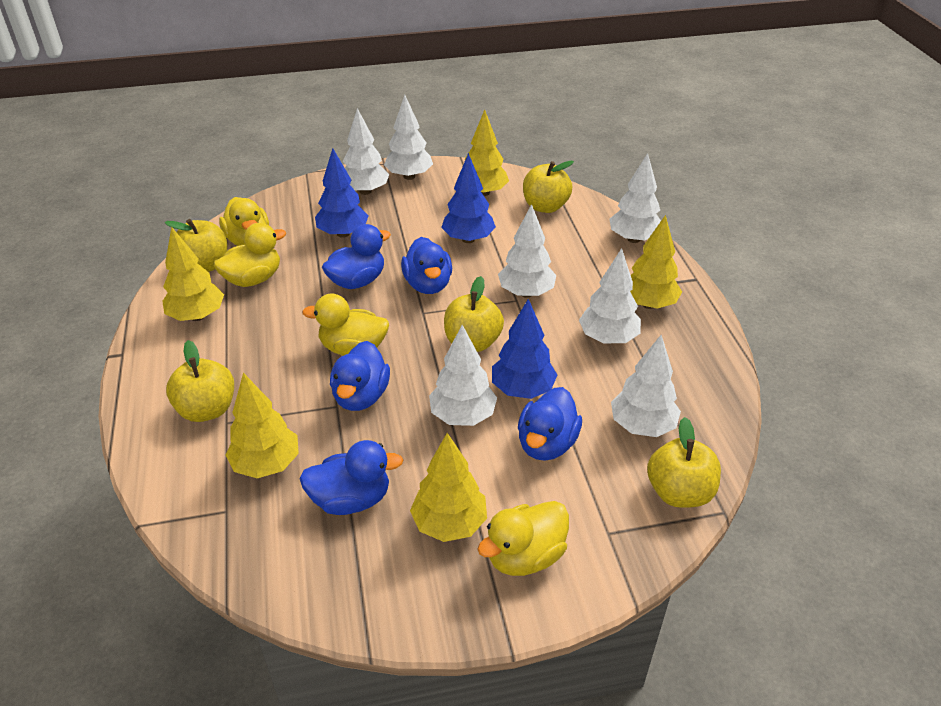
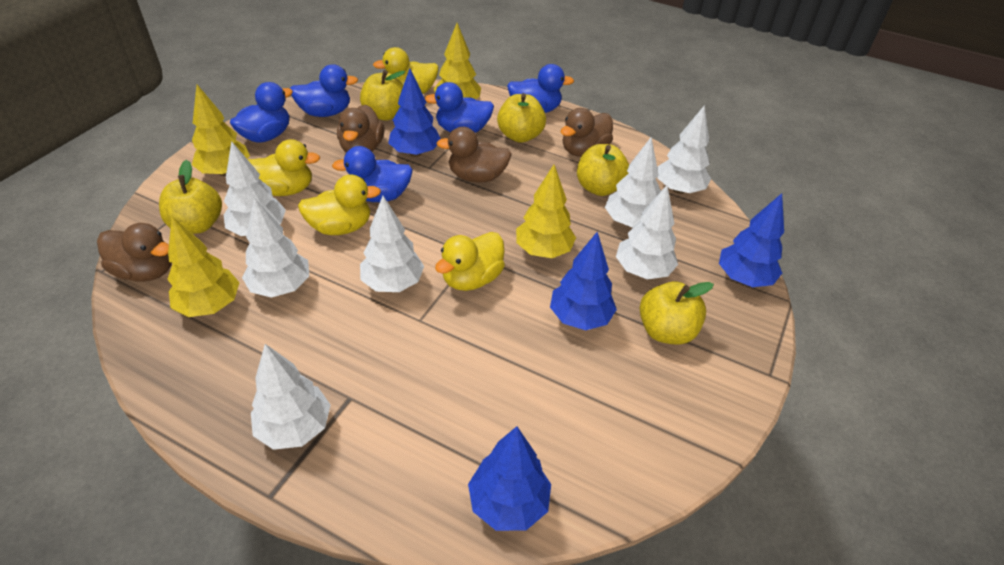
blue tree: [315,148,369,238] [441,153,496,243] [492,299,557,399] = 3 -> [388,68,441,157] [468,426,551,531] [550,232,617,330] [719,193,784,287] = 4
brown duck: none = 0 -> [97,223,172,282] [337,105,385,152] [436,127,512,182] [561,108,613,157] = 4
yellow tree: [162,227,224,321] [226,373,299,478] [410,433,487,542] [465,110,509,196] [630,215,682,309] = 5 -> [167,216,240,317] [192,85,250,176] [434,23,481,99] [516,165,576,258] = 4

